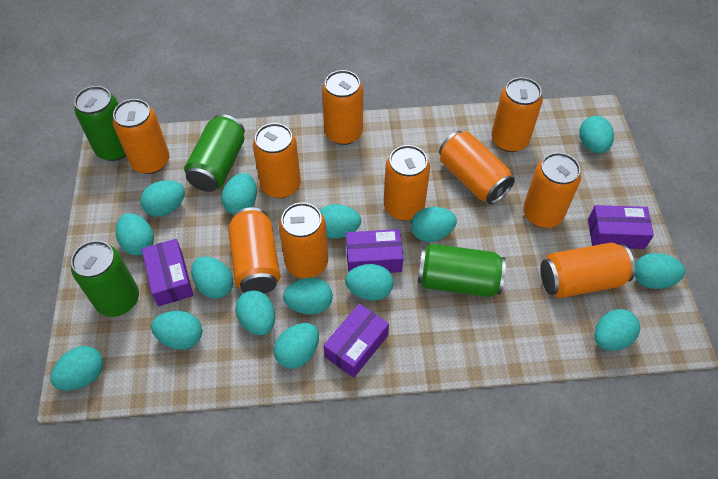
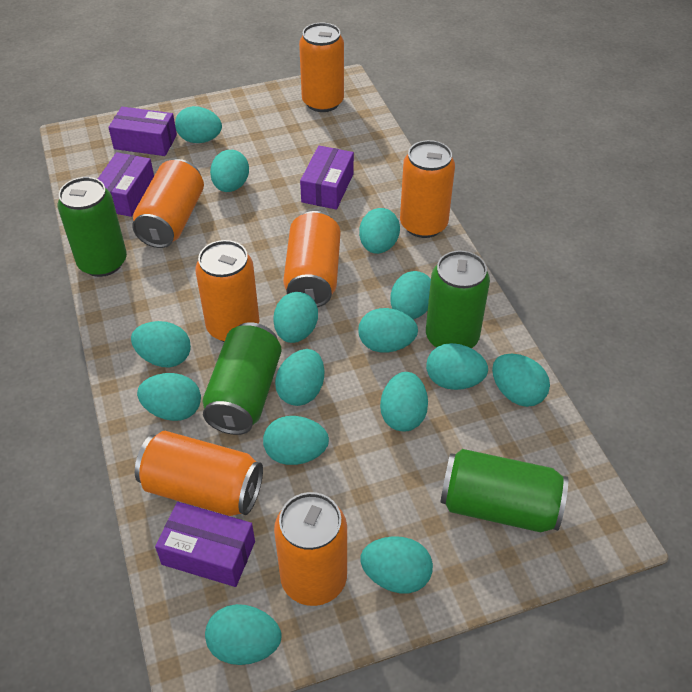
orange can: [113,99,169,174] [228,208,280,294] [253,123,301,198] [279,202,328,278] [322,70,363,145] [384,145,430,220] [439,131,515,204] [491,77,543,152] [523,152,581,228] [540,243,635,298] = 10 -> [132,159,204,248] [135,431,263,516] [195,240,260,342] [274,492,347,606] [283,211,340,307] [299,23,344,112] [400,140,455,238] = 7

